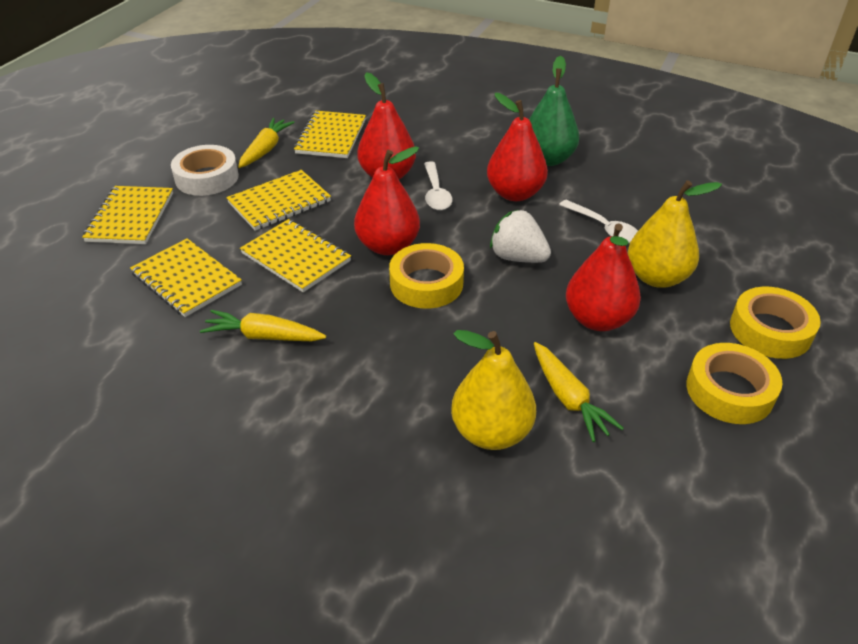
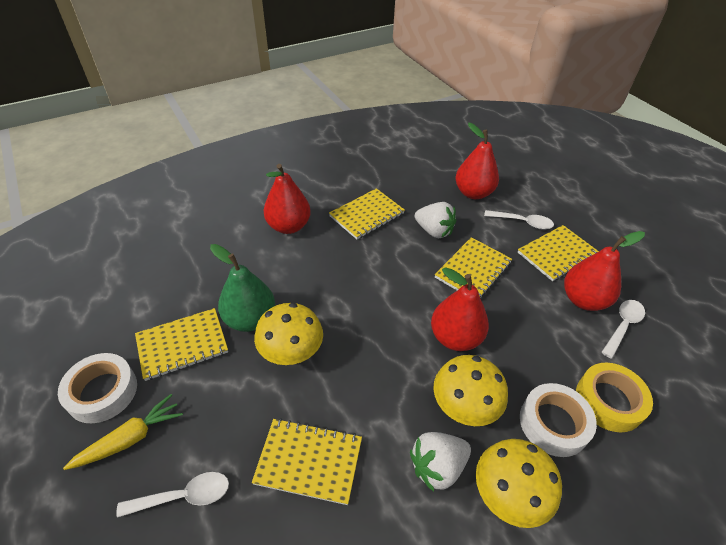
white spoon: [424,161,453,210] [559,200,638,243] = 2 -> [117,472,229,518] [484,210,554,230] [601,300,645,359] = 3
white strawberry: [490,210,551,263] = 1 -> [410,432,471,492] [415,202,456,238] = 2
white tape: [171,145,239,196] = 1 -> [58,353,137,423] [520,383,597,457] = 2
yellow carrot: [200,310,326,341] [238,118,294,168] [534,342,624,442] = 3 -> [63,394,183,470] = 1
yellow mushroom: none = 0 -> [254,303,323,365] [433,355,508,426] [476,439,562,528] = 3
yellow pear: [451,330,536,450] [628,180,722,288] = 2 -> none = 0
yellow tape: [389,243,464,309] [686,343,783,424] [730,287,821,359] = 3 -> [576,363,653,432] = 1

